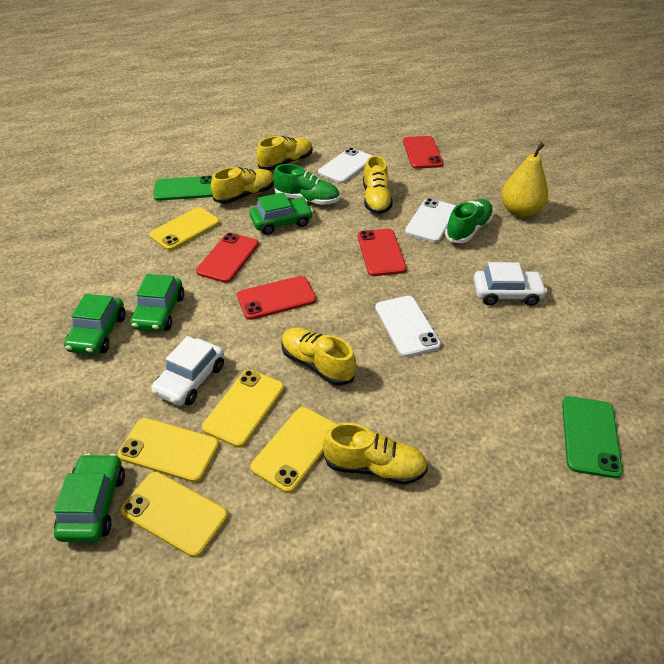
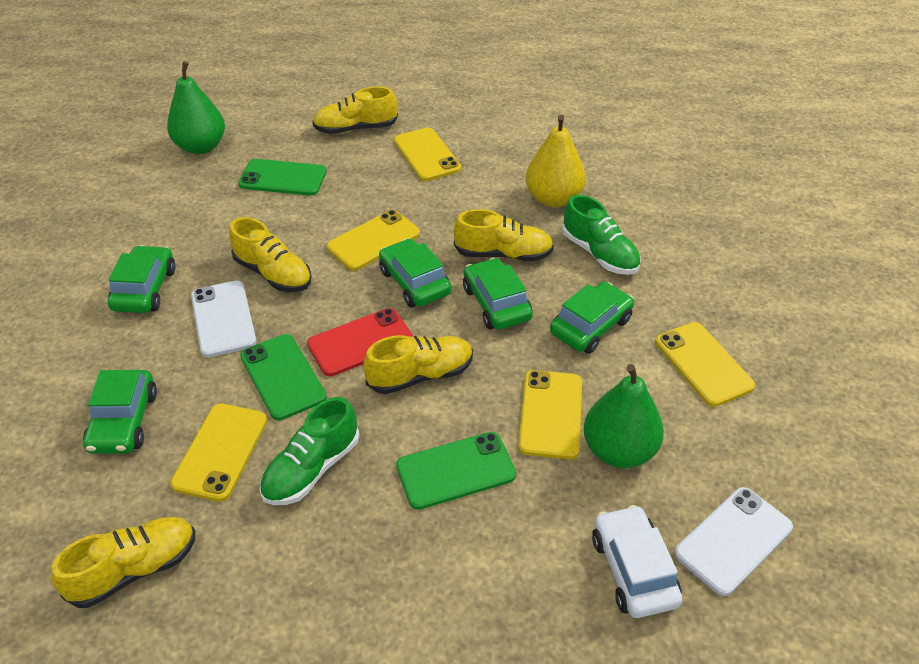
green car: [54,454,125,542] [64,294,125,355] [130,274,184,332] [249,192,313,235] = 4 -> [83,370,157,454] [108,245,175,313] [379,239,451,307] [463,258,533,330] [550,282,634,354] = 5
green pear: none = 0 -> [167,61,225,154] [584,364,664,468] = 2
green phone: [153,176,213,201] [562,396,623,478] = 2 -> [238,159,327,196] [240,334,327,420] [396,432,516,510] = 3
red phone: [196,233,259,283] [237,276,316,320] [358,229,407,276] [403,136,443,169] = 4 -> [307,308,413,376] = 1
white car: [151,336,224,406] [473,262,547,306] = 2 -> [592,505,682,618] = 1
white phone: [318,147,372,183] [375,296,441,357] [405,198,456,243] = 3 -> [191,281,256,357] [674,487,793,596] = 2

